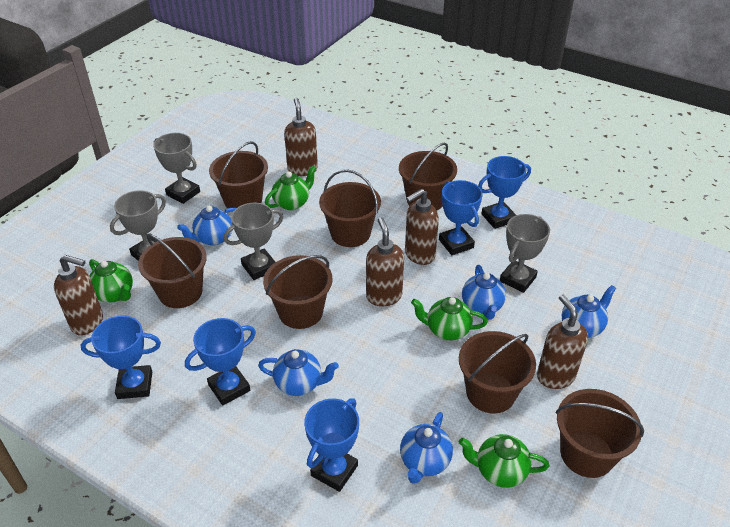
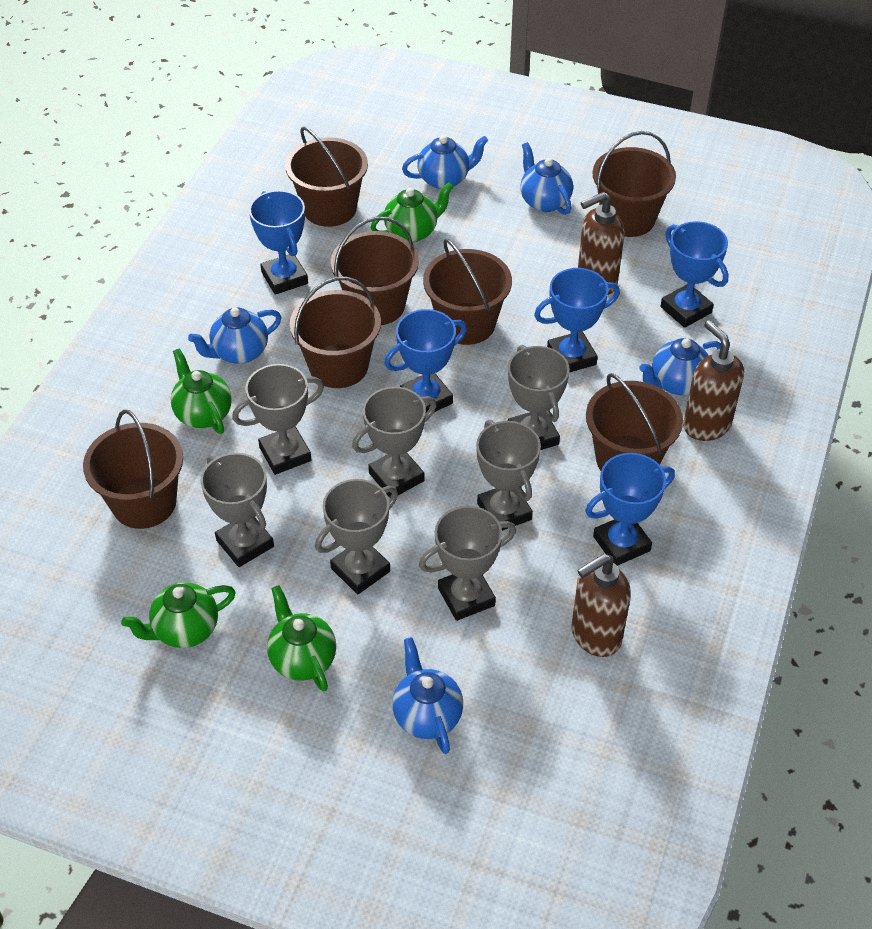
brown soap dispenser: [54,255,103,335] [284,98,318,176] [366,217,404,306] [405,189,439,265] [537,294,588,389] = 5 -> [571,554,631,657] [578,192,625,295] [683,320,744,441] = 3
grey trophy: [110,190,166,260] [153,133,200,204] [224,203,284,280] [500,214,550,293] = 4 -> [201,453,274,567] [232,364,324,475] [315,479,398,594] [352,387,436,498] [419,506,516,621] [476,420,541,531] [508,345,570,450] = 7

